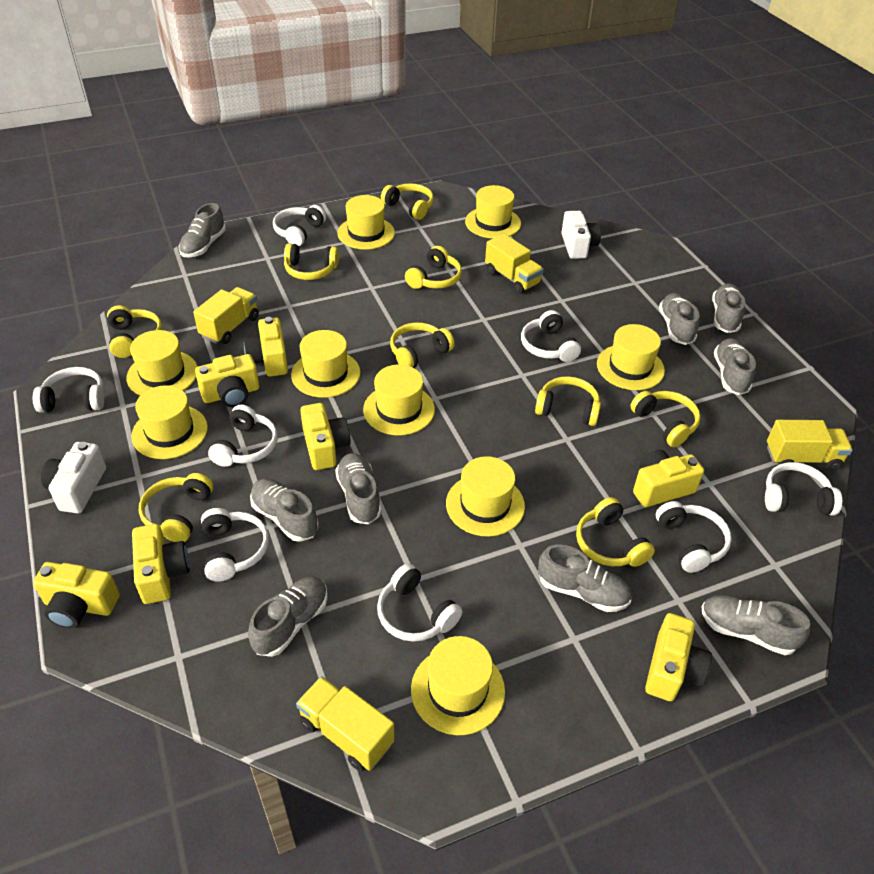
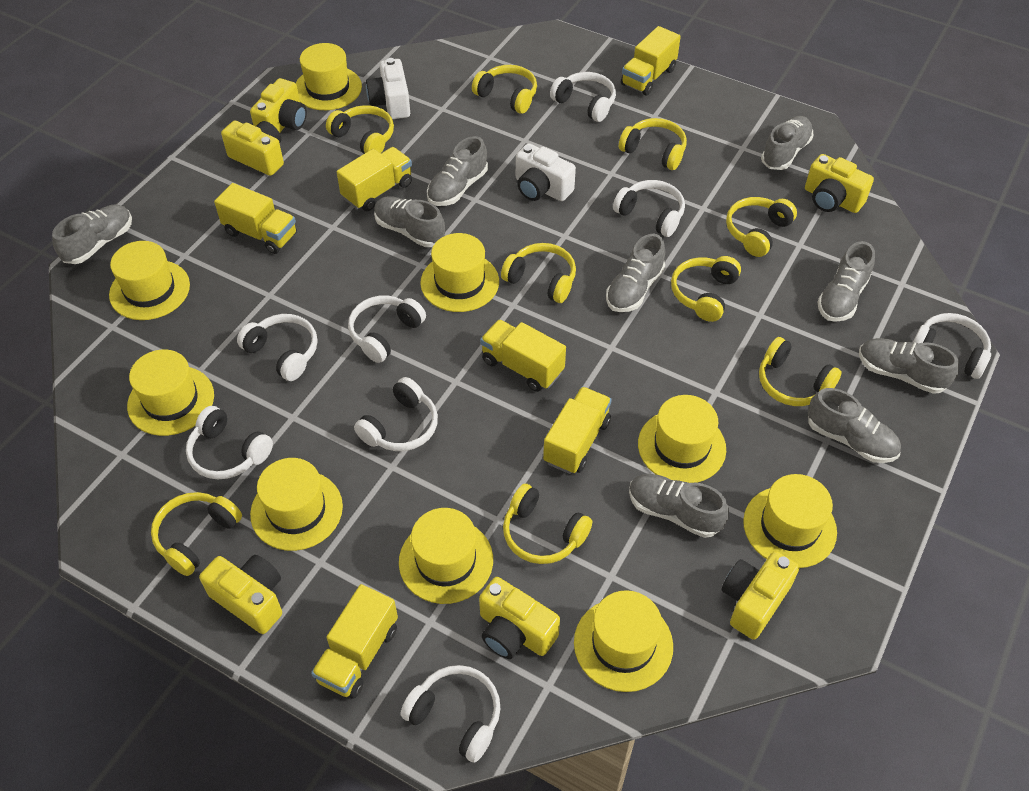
yellow camera: [33,562,120,628] [132,524,189,604] [195,354,259,407] [244,317,288,377] [300,403,351,470] [633,450,704,507] [645,613,712,701] = 7 -> [199,555,282,634] [221,121,284,176] [250,78,307,133] [479,577,560,659] [722,551,799,640] [805,154,874,213] = 6
yellow truck: [193,287,259,344] [296,676,395,771] [485,233,544,294] [767,420,853,471] = 4 -> [214,183,297,254] [311,584,398,699] [337,147,412,211] [480,319,566,392] [543,387,612,474] [621,26,681,95] = 6

